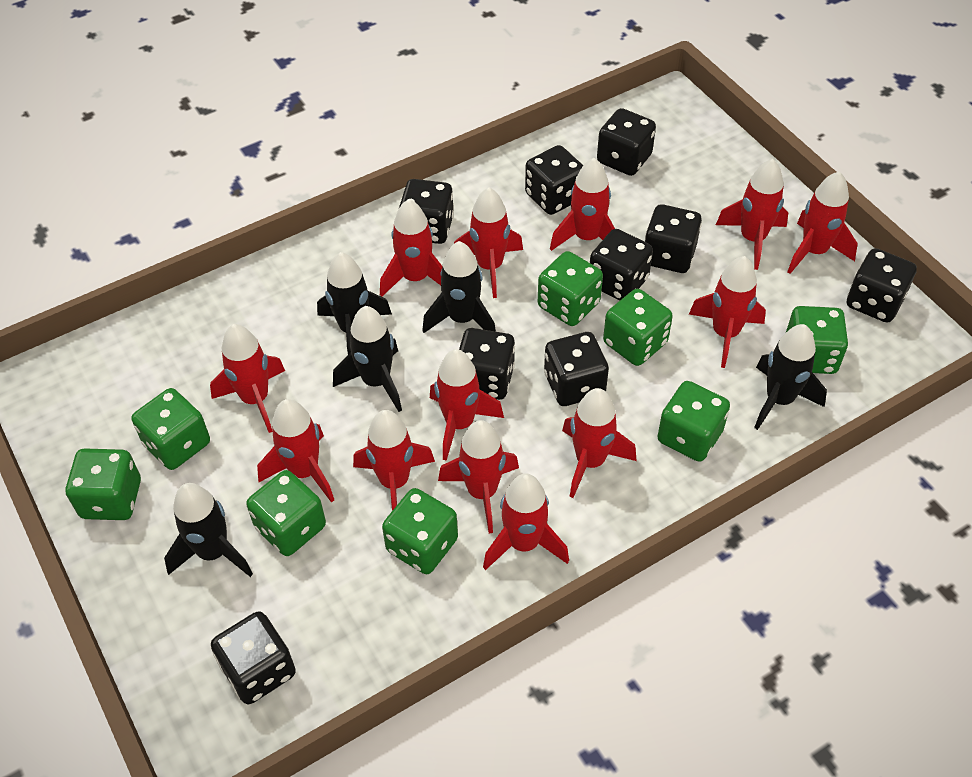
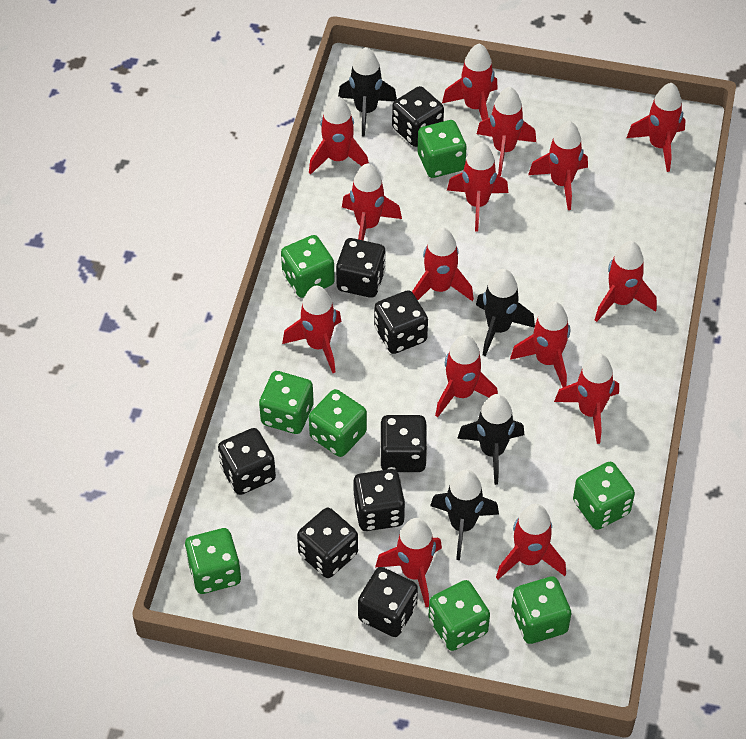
black dice: [211,611,296,704] [399,179,454,244] [459,328,515,400] [525,145,583,215] [544,332,609,406] [590,229,653,301] [597,108,656,176] [645,204,702,273] [847,248,917,323] = 9 -> [218,428,276,495] [297,508,358,578] [336,238,386,298] [353,469,405,531] [358,567,418,637] [374,290,428,354] [380,415,427,472] [392,86,444,147] = 8
black rocket: [164,483,253,577] [317,252,392,354] [333,306,402,412] [422,241,496,333] [754,324,827,430] = 5 -> [338,47,397,137] [430,469,499,560] [457,394,524,485] [476,269,535,356] = 4
red rocket: [210,324,285,433] [257,399,334,502] [353,410,435,511] [380,199,442,297] [430,349,504,461] [438,420,519,534] [454,187,523,298] [483,473,569,570] [550,158,615,251] [562,388,637,498] [689,256,766,368] [716,159,788,270] [787,171,858,274] = 13 -> [282,286,342,373] [309,96,369,175] [342,163,402,241] [375,518,442,607] [412,227,474,301] [435,335,498,417] [442,43,498,121] [447,142,508,232] [477,87,536,176] [496,504,566,579] [510,301,570,387] [528,121,588,210] [554,353,619,444] [595,241,657,322] [627,83,686,172] = 15

